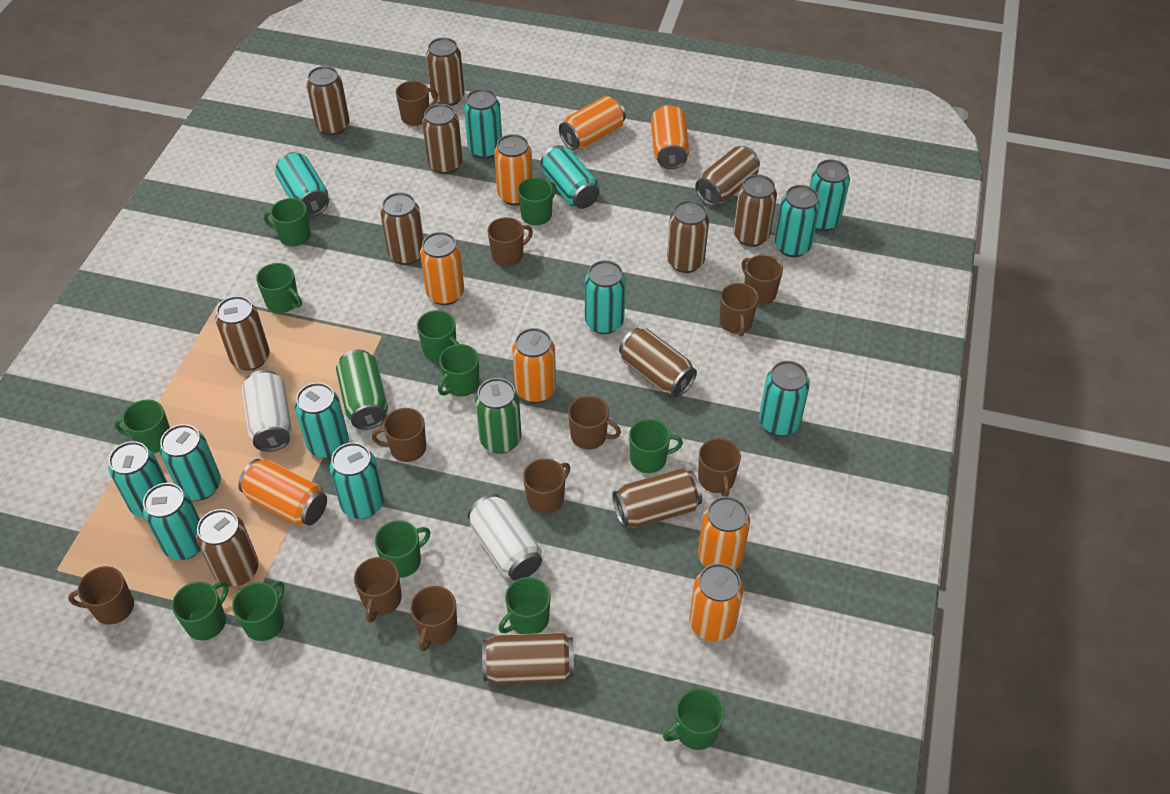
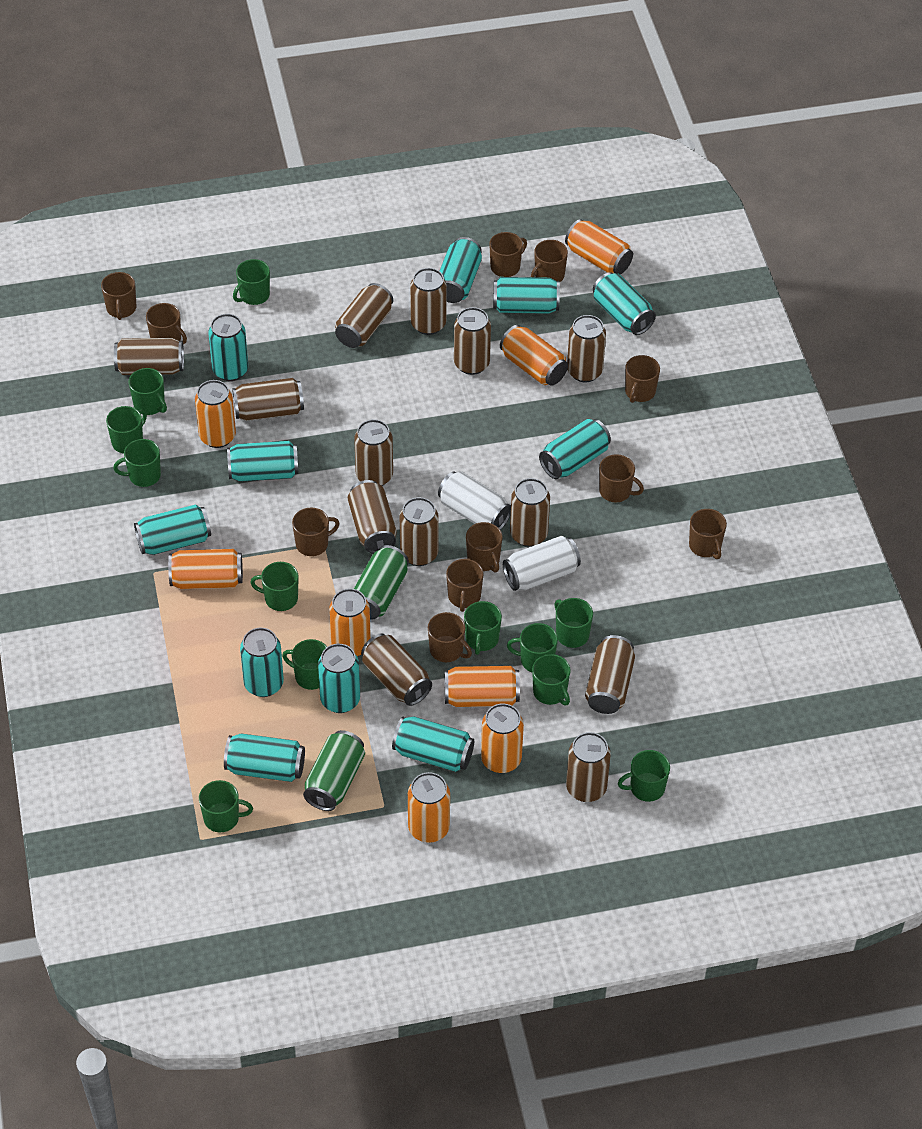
brown can: [196,509,259,586] [215,296,270,371] [306,66,350,136] [380,192,424,265] [422,104,463,174] [426,37,465,106] [482,632,574,685] [612,468,702,528] [619,328,697,397] [667,200,709,273] [695,146,760,206] [733,174,777,247] = 12 -> [114,338,184,375] [232,378,304,421] [335,283,393,348] [348,480,397,554] [354,419,393,486] [361,633,432,706] [400,497,439,566] [410,268,447,335] [454,307,491,375] [510,478,550,547] [566,732,611,802] [567,315,606,382] [585,635,635,714] = 13
turquoise can: [109,441,168,518] [143,483,201,560] [160,424,221,501] [275,152,329,217] [295,383,349,458] [330,442,384,519] [464,89,502,159] [541,145,599,209] [585,260,626,334] [759,361,810,436] [775,185,820,257] [810,159,850,231] = 12 -> [134,504,211,555] [208,314,248,381] [224,733,305,782] [227,441,299,482] [240,628,284,697] [318,644,360,713] [392,717,474,772] [440,237,482,303] [493,277,560,314] [539,419,611,479] [593,272,656,335] = 11

